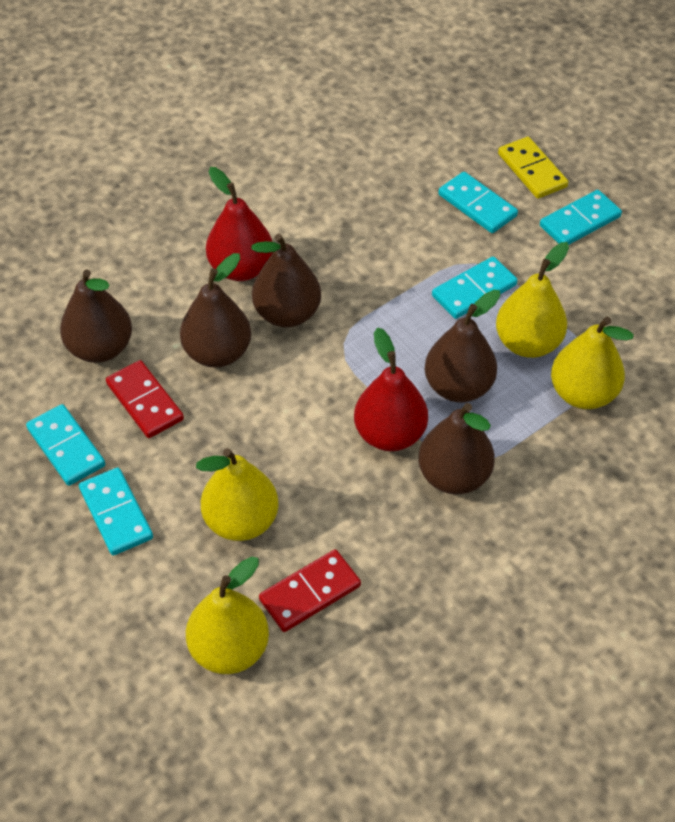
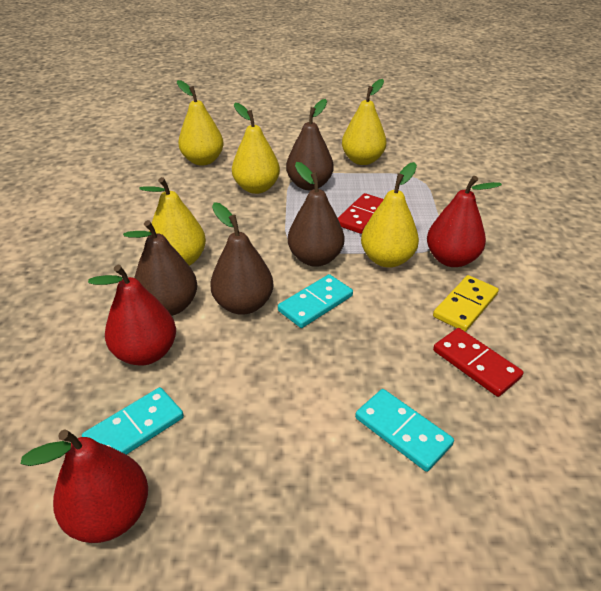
brown pear: [60,269,132,363] [180,253,251,368] [251,234,321,327] [418,403,495,494] [425,290,500,402] = 5 -> [123,220,198,316] [210,202,274,315] [286,99,334,190] [288,162,344,267] = 4
red pear: [206,167,273,281] [354,328,428,451] = 2 -> [21,429,148,543] [88,265,176,366] [427,176,502,267] = 3
turquoise domino: [26,404,105,486] [79,467,153,556] [432,256,518,319] [438,172,518,233] [540,190,622,245] = 5 -> [82,387,184,455] [278,274,353,328] [355,389,454,472] = 3
yellow pear: [186,557,269,674] [196,448,279,541] [496,242,569,358] [551,317,634,409] = 4 -> [140,177,206,266] [177,80,224,166] [232,103,280,194] [342,79,386,165] [361,162,419,268] = 5

